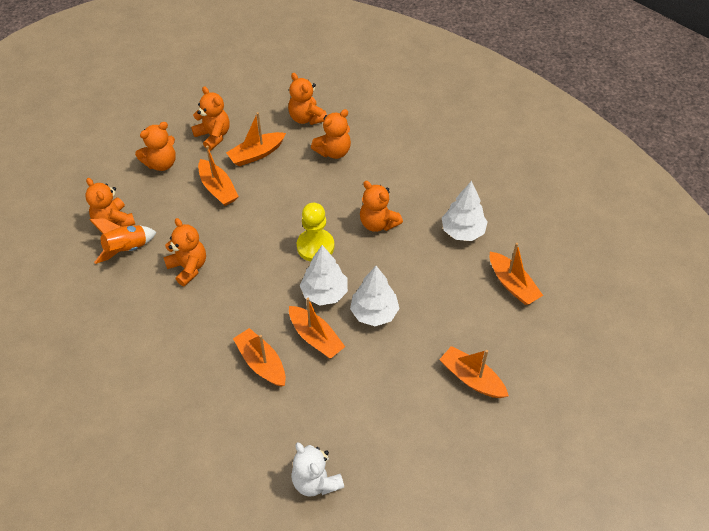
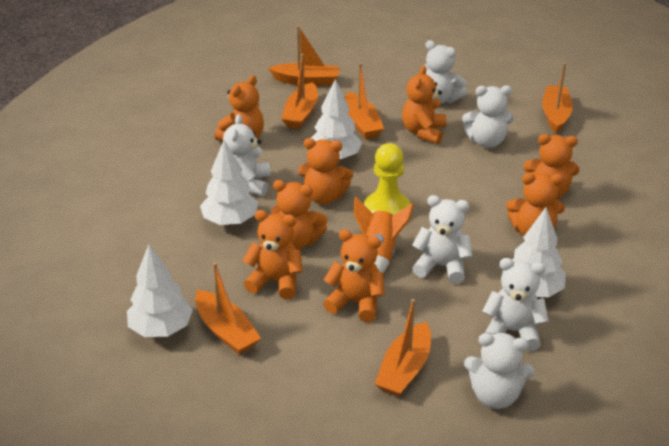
orange teddy bear: [85,178,135,227] [135,122,176,171] [163,218,206,287] [191,86,230,151] [288,73,327,125] [311,109,351,159] [360,181,403,232] = 7 -> [215,75,264,141] [243,210,303,299] [271,180,327,250] [298,138,353,204] [323,229,385,322] [402,66,446,144] [506,173,565,236] [523,134,580,199] = 8
white teddy bear: [291,442,344,497] = 1 -> [223,114,271,196] [412,195,473,284] [423,40,467,104] [462,85,514,148] [464,333,534,409] [482,258,548,351] = 6
white tree: [300,245,348,306] [350,266,400,326] [442,181,488,241] = 3 -> [127,244,193,337] [200,140,258,225] [311,79,362,160] [502,207,566,297] = 4

